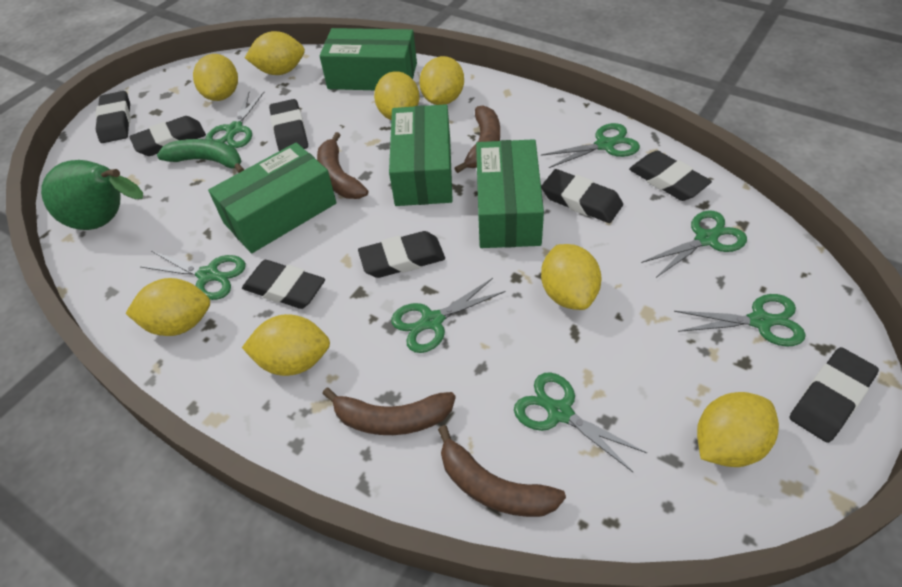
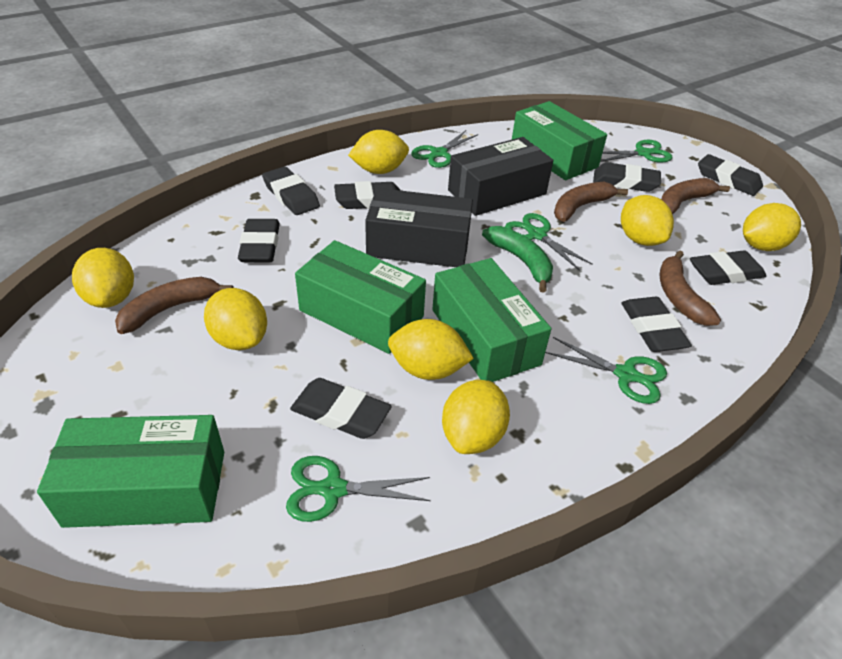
black box: none = 0 -> [365,188,473,267] [448,137,553,216] = 2
green pear: [41,160,143,230] = 1 -> none = 0
green scissors: [140,251,246,300] [206,92,264,148] [391,278,505,353] [514,372,647,473] [541,123,640,168] [641,210,747,278] [674,294,806,347] = 7 -> [286,456,431,522] [411,130,479,168] [505,213,593,271] [546,337,667,404] [600,140,672,163] = 5
yellow lemon: [126,278,210,336] [193,54,238,101] [242,314,330,376] [245,31,305,75] [374,71,420,120] [419,56,464,105] [541,244,601,310] [697,392,779,467] = 8 -> [72,248,134,308] [204,288,267,350] [348,130,409,174] [388,319,474,380] [442,380,510,454] [621,195,674,246] [743,203,801,251] = 7

